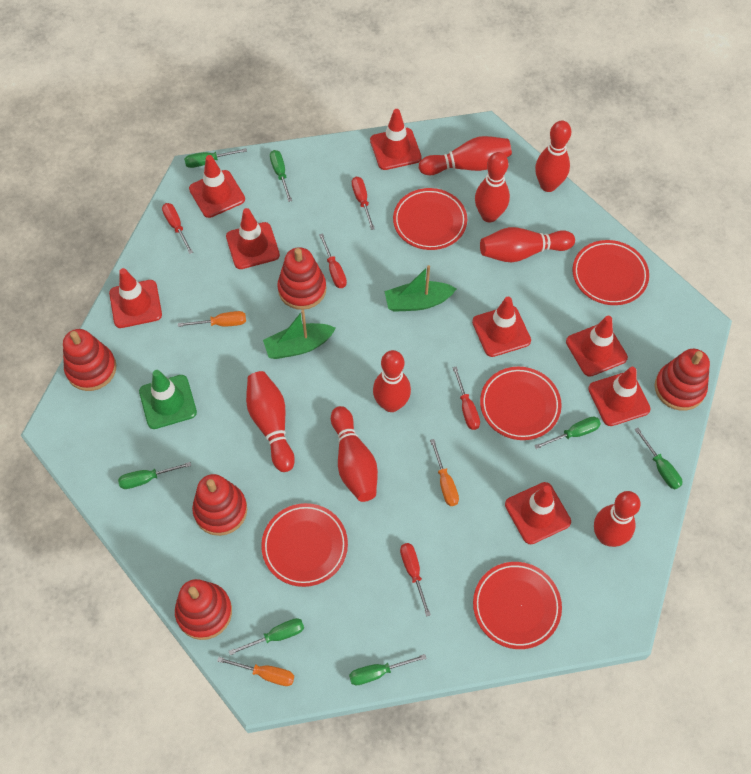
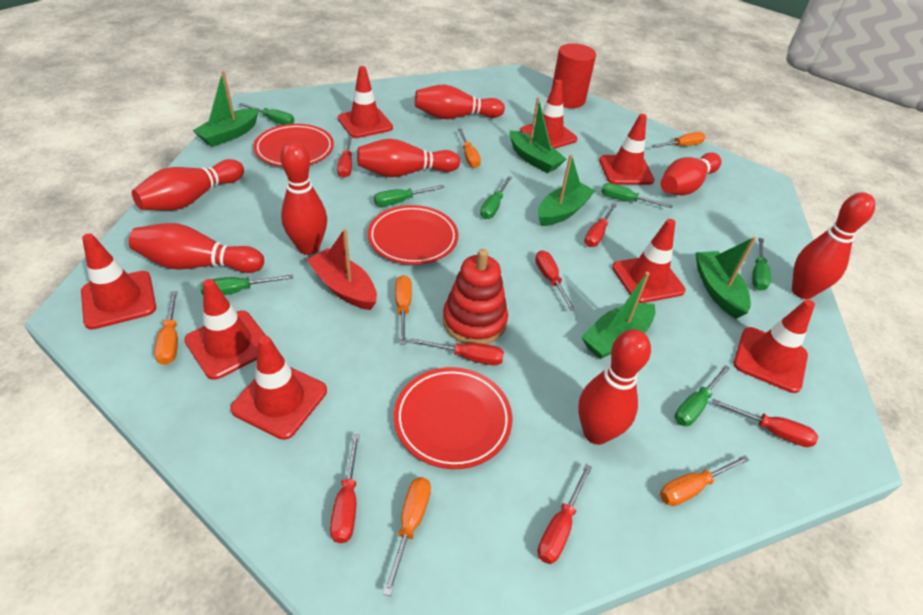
green boat: [263,310,336,359] [384,265,457,312] = 2 -> [192,71,259,147] [510,97,566,173] [538,154,595,226] [581,272,655,359] [695,237,756,319] = 5
green traffic cone: [139,370,197,429] = 1 -> none = 0
orange screwdriver: [178,311,246,327] [217,657,294,686] [430,439,459,506] = 3 -> [154,291,178,365] [383,477,431,596] [395,275,412,345] [458,128,481,168] [651,132,705,148] [660,455,749,506] = 6
red boat: none = 0 -> [307,229,377,310] = 1
red cylinder: none = 0 -> [551,43,596,108] = 1
red plate: [261,503,348,587] [393,188,467,250] [473,562,562,649] [480,367,561,440] [572,240,649,305] = 5 -> [253,124,334,167] [368,205,458,265] [394,367,512,469] = 3
red screwdriver: [162,203,193,254] [319,233,347,288] [352,177,375,230] [400,543,431,617] [452,366,480,430] = 5 -> [330,434,360,543] [337,136,352,178] [410,338,504,365] [535,250,576,311] [538,464,592,564] [584,203,617,247] [712,399,818,447] = 7
red stacking toy: [63,329,116,391] [175,579,232,640] [192,474,247,536] [277,247,326,310] [655,349,710,411] = 5 -> [443,249,508,344] = 1

